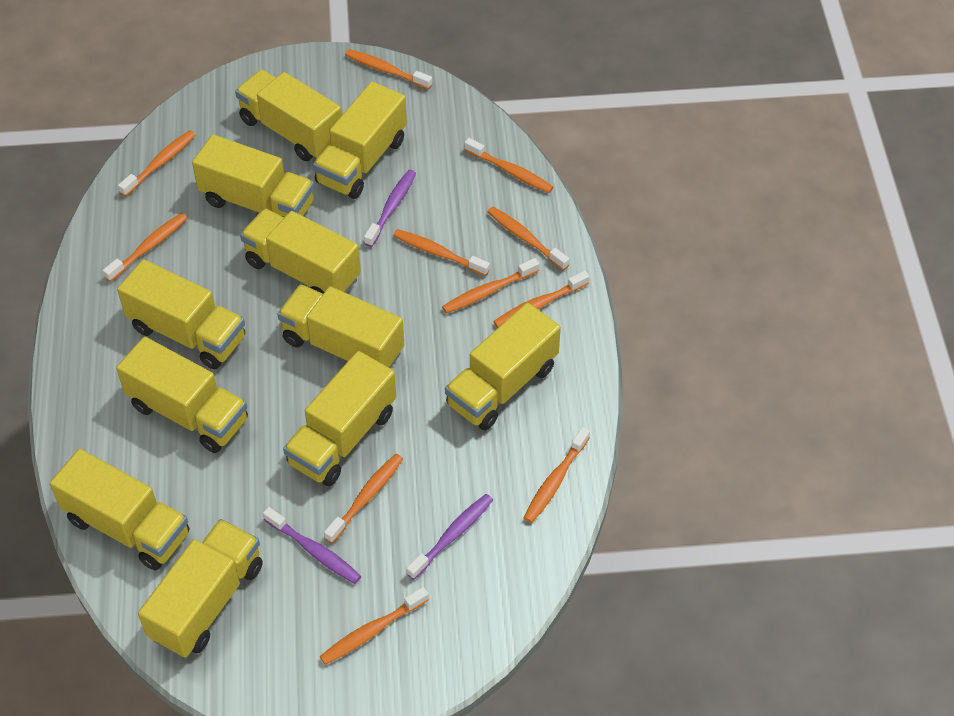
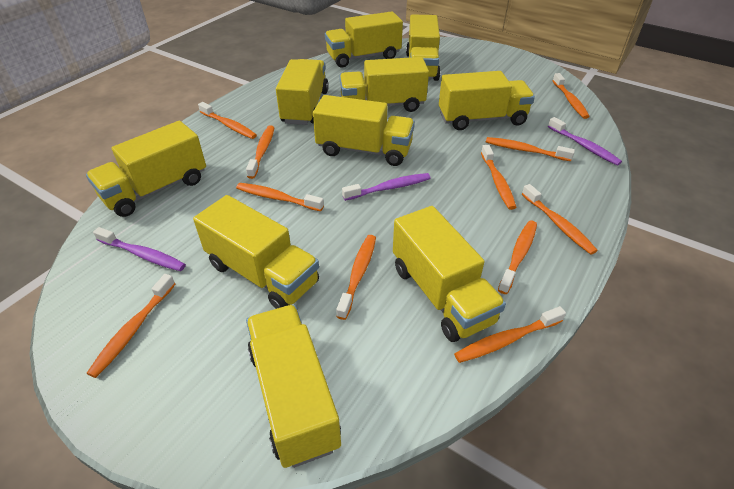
yellow truck: [50,449,189,571] [116,337,248,453] [117,259,245,369] [138,519,263,658] [192,135,314,217] [235,70,342,161] [240,208,361,294] [277,284,404,369] [283,351,396,486] [313,82,407,199] [445,303,561,431] = 11 -> [86,121,206,217] [193,195,319,309] [246,305,341,468] [276,59,329,125] [313,95,415,166] [325,11,403,67] [339,57,429,112] [393,206,506,342] [406,15,441,81] [439,71,535,130] = 10

